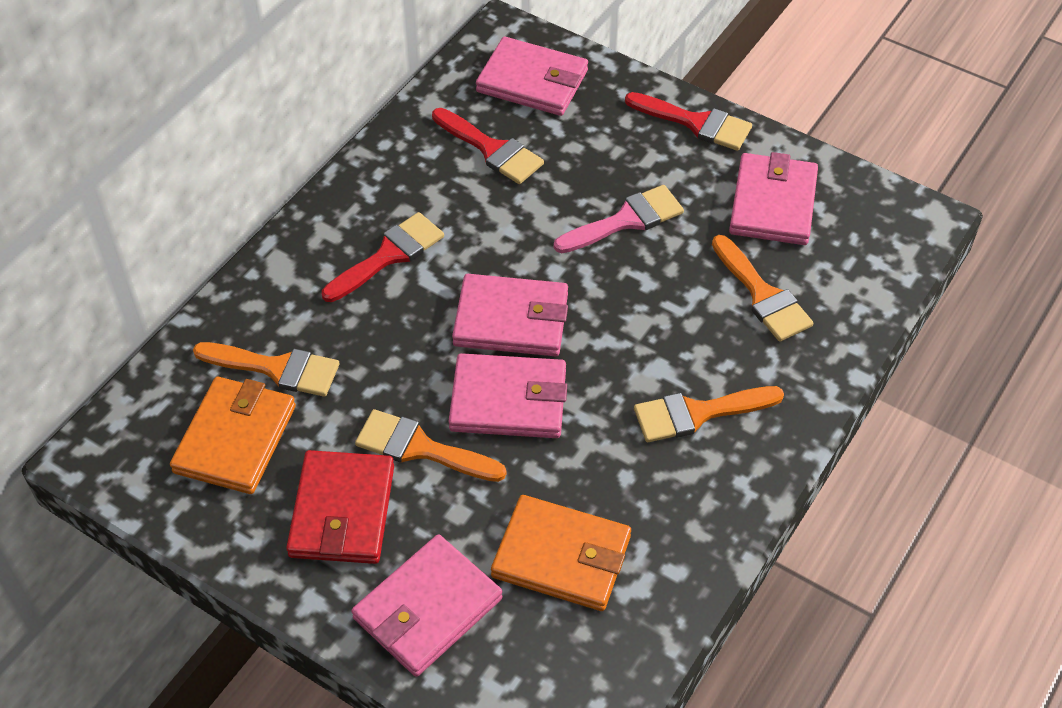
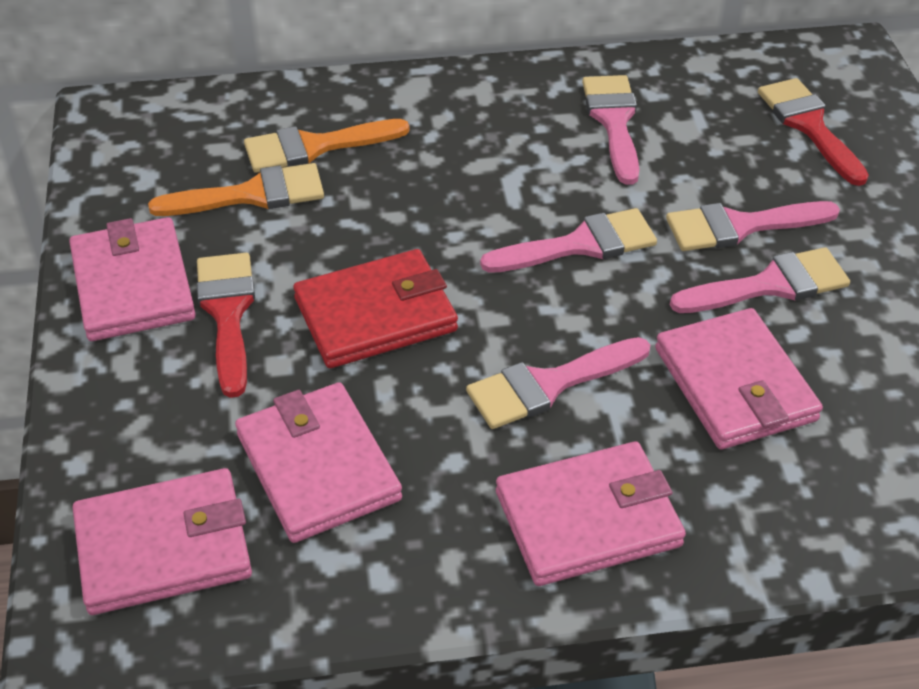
orange brush: [193,342,340,397] [355,409,506,482] [634,386,784,442] [712,235,814,342] = 4 -> [148,163,324,216] [244,119,409,173] = 2
orange wallet: [170,377,296,494] [491,495,631,611] = 2 -> none = 0
pink brush: [554,185,684,253] = 1 -> [466,337,650,429] [480,208,657,273] [582,75,639,185] [666,201,840,251] [670,247,850,313] = 5
red brush: [322,212,444,302] [432,108,544,184] [625,92,752,151] = 3 -> [197,253,255,398] [758,78,869,186] = 2

